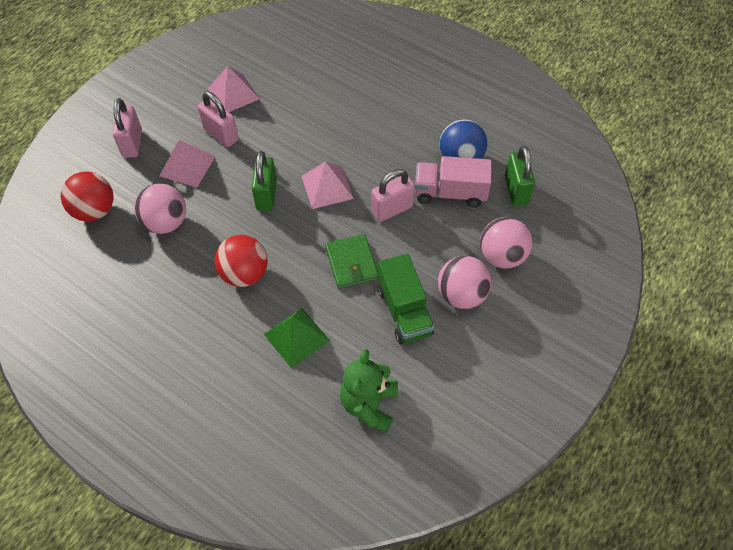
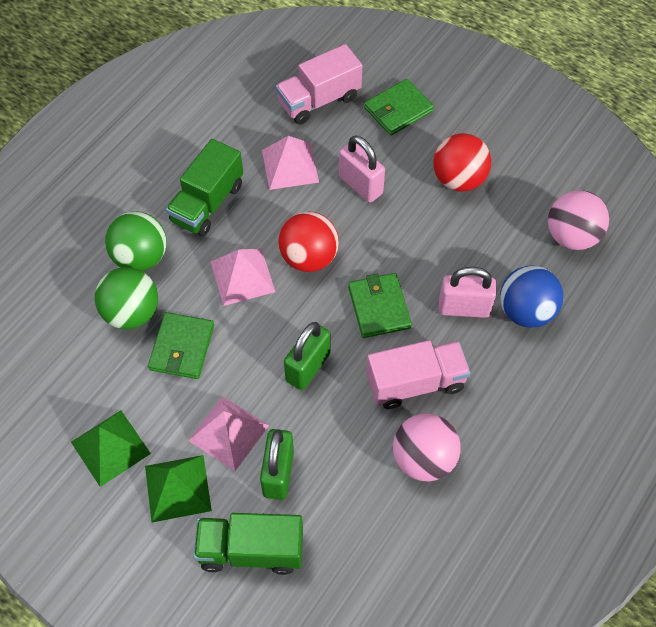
green ball: none = 0 -> [95,267,158,329] [105,211,167,271] = 2
green pyramid: [264,308,330,369] = 1 -> [71,410,151,487] [145,455,212,522] = 2
green teddy bear: [340,349,398,434] = 1 -> none = 0
green truck: [377,254,435,344] = 1 -> [166,139,243,236] [194,513,303,575] = 2
green wallet: [325,234,378,289] = 1 -> [148,312,214,379] [348,273,412,338] [364,79,434,135] = 3
pink ball: [134,183,186,234] [438,256,492,309] [480,217,532,269] = 3 -> [393,414,461,482] [548,190,609,250] = 2
pink padlock: [113,98,142,158] [198,91,239,147] [371,169,415,222] = 3 -> [339,136,385,203] [439,267,496,318] = 2
pink truck: [415,156,492,207] = 1 -> [276,44,362,124] [366,340,470,409] = 2

